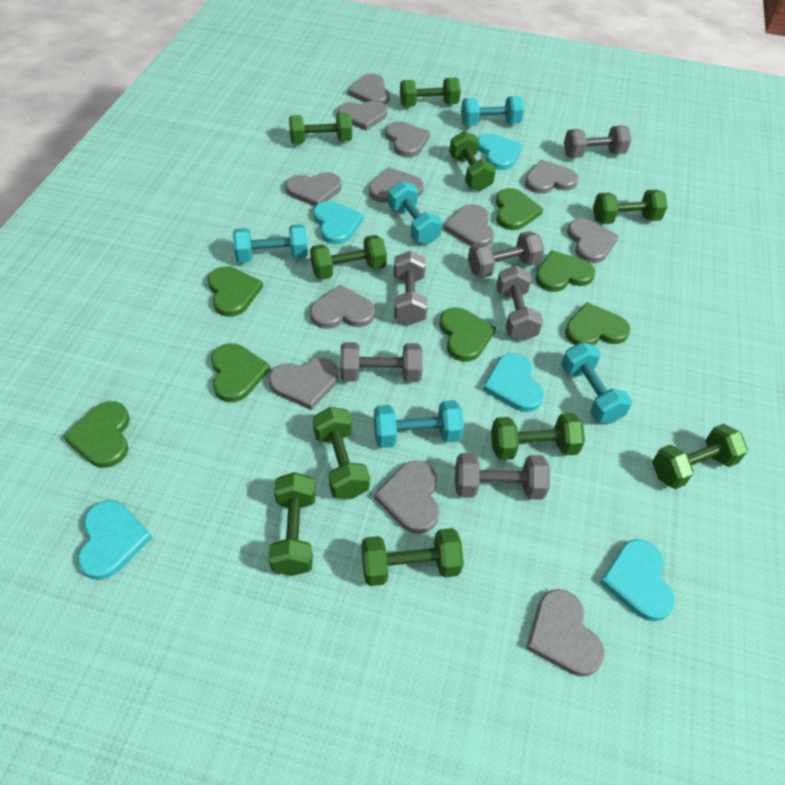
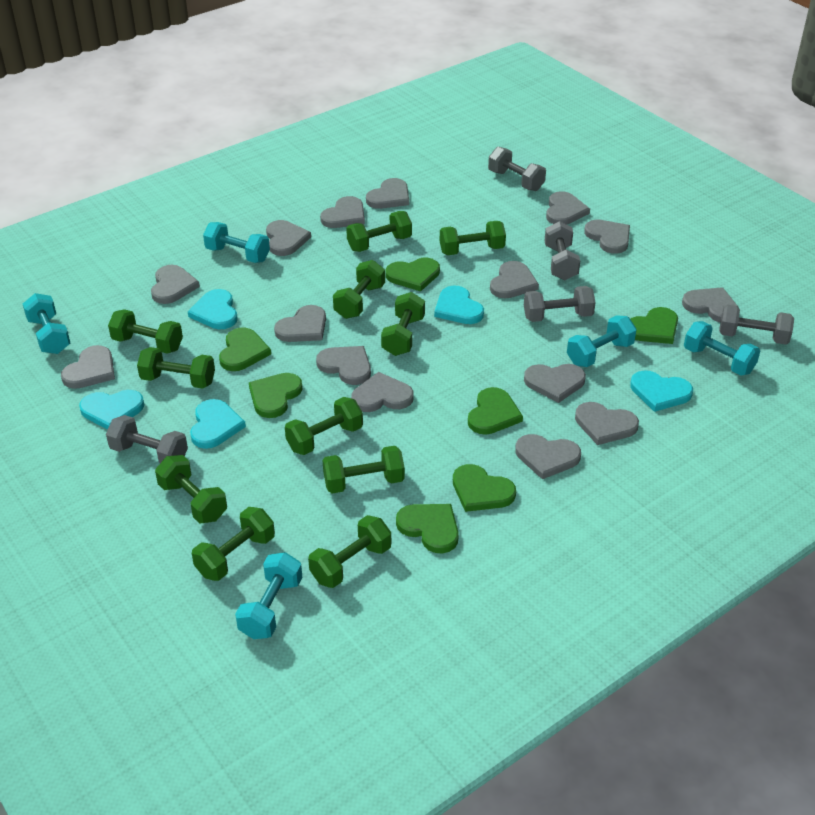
green dumbbell: [268,472,316,576] [289,113,352,144] [310,235,387,280] [313,407,370,499] [362,528,464,586] [400,78,461,107] [449,131,496,191] [491,413,585,460] [593,190,668,224] [652,424,748,489] = 10 -> [108,309,183,354] [137,347,215,388] [155,455,227,524] [192,507,275,581] [285,397,363,455] [308,515,391,588] [323,446,405,493] [333,260,385,319] [346,211,412,252] [381,292,425,356] [440,221,506,255] = 11
grey dumbbell: [340,342,423,382] [394,250,428,325] [455,453,550,500] [468,231,544,278] [496,265,543,341] [564,126,631,158] = 6 -> [106,415,188,463] [488,147,546,191] [524,286,596,322] [544,221,580,280] [719,305,794,345] = 5
grey heart: [269,358,339,410] [285,172,341,206] [310,285,375,329] [337,101,387,131] [348,74,390,104] [369,167,424,202] [374,461,439,534] [385,121,430,157] [444,204,494,246] [525,160,579,194] [526,589,605,677] [567,218,619,263] = 12 -> [61,345,115,389] [151,265,200,304] [266,220,311,256] [274,305,326,342] [316,346,371,385] [320,196,365,228] [351,372,414,412] [366,178,409,209] [490,261,539,299] [515,434,581,479] [524,364,586,403] [546,191,590,225] [575,402,639,445] [584,220,630,254] [682,287,739,322] = 15

